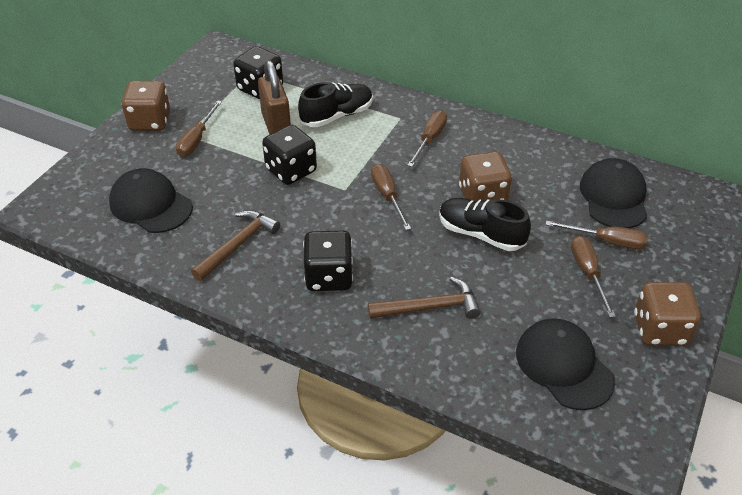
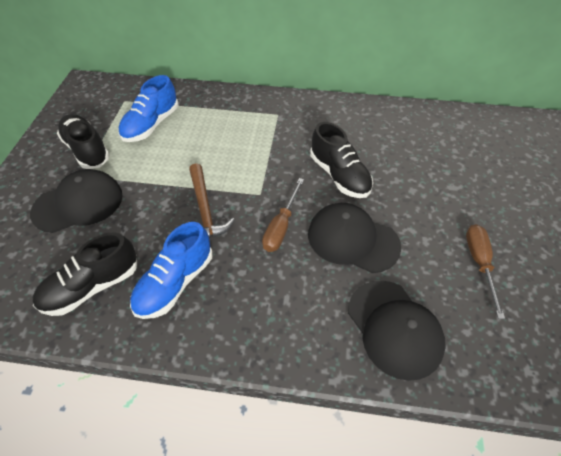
black dice: [233,46,283,99] [262,125,317,185] [303,231,353,291] = 3 -> none = 0
black shoe: [298,82,373,127] [439,198,531,251] = 2 -> [33,232,137,316] [57,114,110,169] [310,122,373,198] = 3
blue shoe: none = 0 -> [118,75,178,142] [130,222,213,319] = 2
brown dice: [121,81,170,131] [459,151,512,201] [634,282,701,346] = 3 -> none = 0
brown hammer: [191,210,280,281] [368,277,481,319] = 2 -> [189,163,235,238] = 1
brown padlock: [258,60,291,135] = 1 -> none = 0
brown screwdriver: [176,100,222,157] [371,164,411,230] [407,110,447,167] [546,221,648,249] [571,236,616,317] = 5 -> [262,178,304,252] [466,224,505,319] = 2

